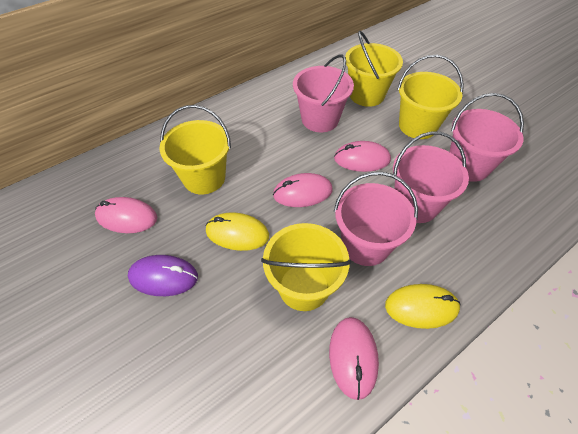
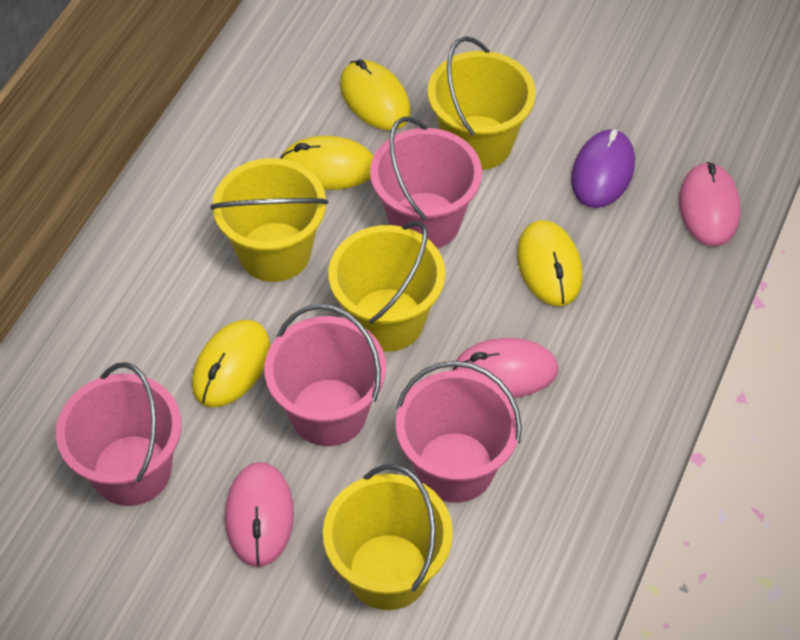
pink mouse: [95,197,157,233] [273,173,333,207] [329,317,379,400] [334,141,391,172] = 4 -> [225,462,294,567] [452,338,558,398] [679,162,741,246] = 3
yellow mouse: [205,212,269,251] [385,284,460,329] = 2 -> [192,320,270,408] [280,136,374,190] [340,59,411,130] [517,220,582,306] = 4

